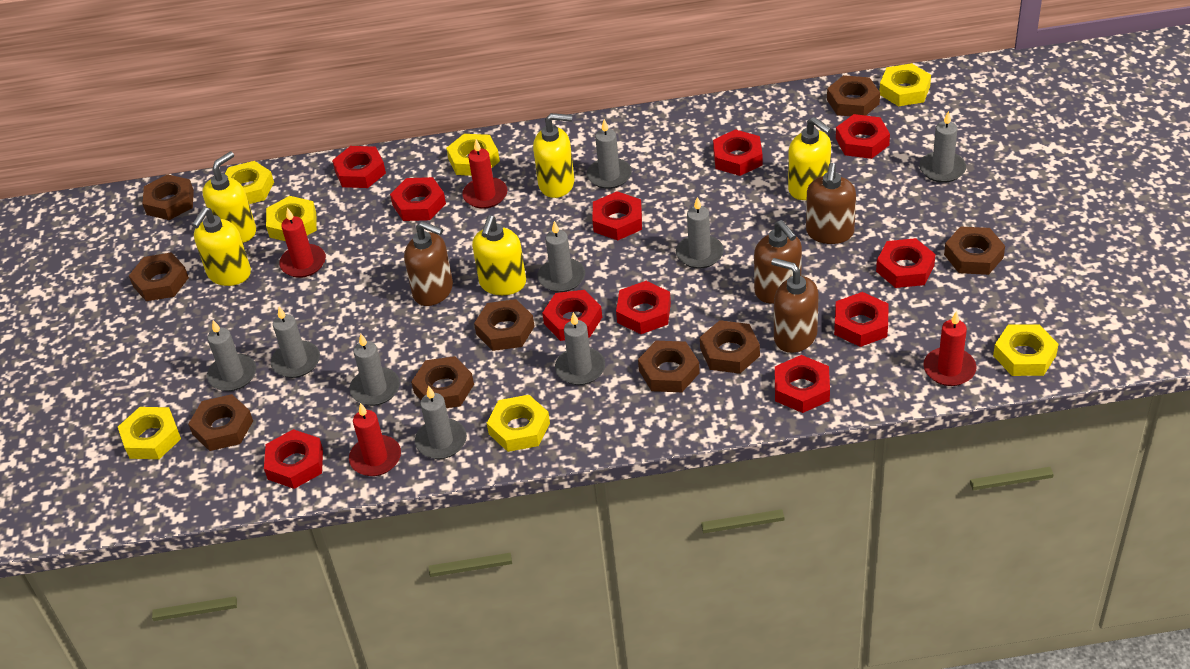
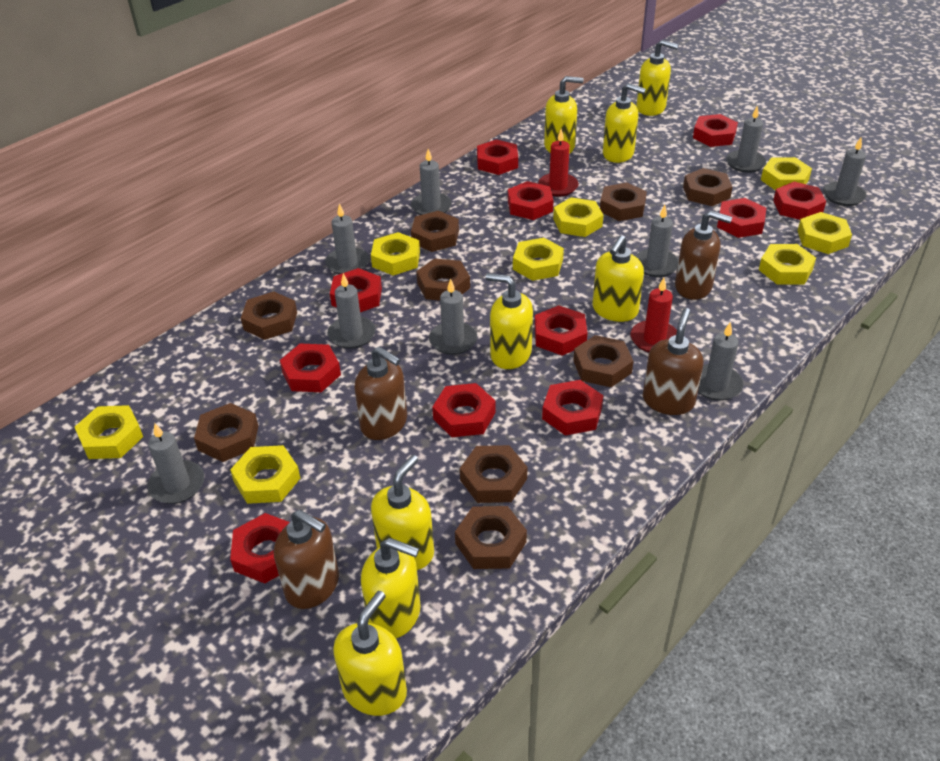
red candle: [279,208,326,278] [349,403,401,476] [462,140,508,209] [923,311,976,386] = 4 -> [538,129,579,197] [631,278,677,352] = 2
yellow nut: [118,407,181,459] [225,161,274,204] [266,196,317,241] [446,134,500,176] [487,395,550,452] [879,63,931,106] [993,324,1058,376] = 7 -> [75,405,143,459] [230,445,300,504] [371,232,420,276] [513,238,564,281] [553,197,603,237] [759,244,816,285] [761,157,812,191] [797,212,852,254] = 8
yellow soap dispenser: [192,207,251,286] [202,151,256,243] [472,215,526,295] [533,113,574,198] [788,117,832,200] = 5 -> [333,591,407,716] [361,538,421,638] [371,455,434,570] [486,273,533,369] [544,76,584,154] [593,235,644,322] [603,83,646,163] [637,40,679,116] = 8

